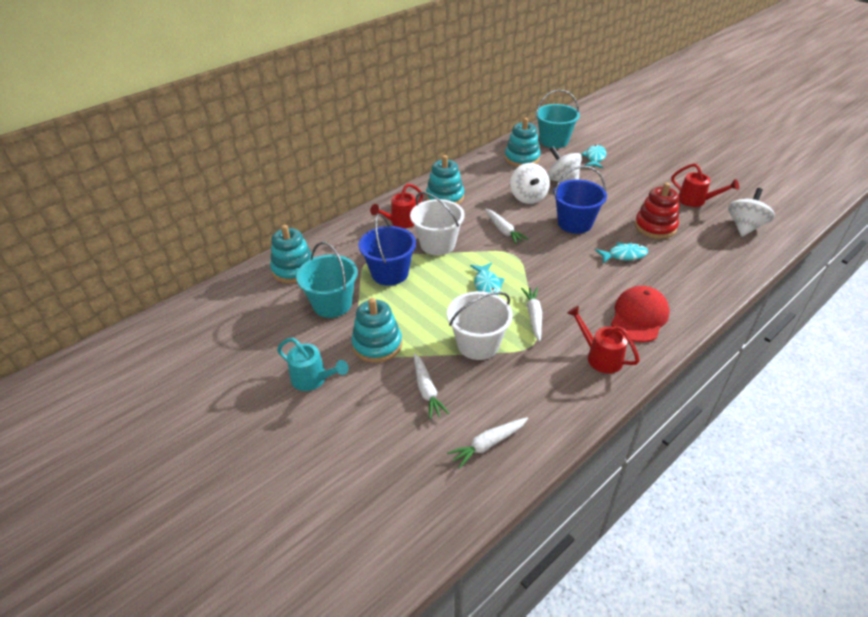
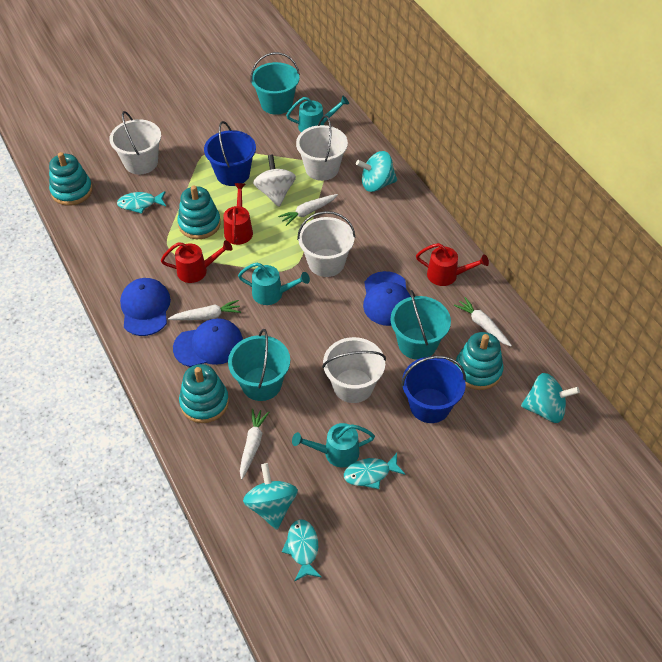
blue cap: none = 0 -> [120,278,171,336] [173,318,243,367] [363,271,411,326] = 3
red cap: [611,286,670,342] = 1 -> none = 0
red stacking toy: [635,182,679,239] = 1 -> none = 0
turquoise bucket: [296,242,358,318] [536,90,580,148] = 2 -> [228,329,290,401] [251,52,300,115] [390,290,451,360] = 3
turquoise spinning top: none = 0 -> [243,463,298,530] [356,151,397,192] [521,373,580,423] = 3
turquoise watering can: [277,338,349,391] = 1 -> [238,262,310,305] [286,96,349,132] [292,423,375,468] = 3
white bucket: [410,192,465,255] [447,291,513,360] = 2 -> [110,111,161,175] [296,115,348,181] [297,211,355,277] [322,337,386,403] = 4
white spinning top: [510,163,550,204] [548,146,582,182] [728,188,775,237] = 3 -> [253,155,296,207] = 1

